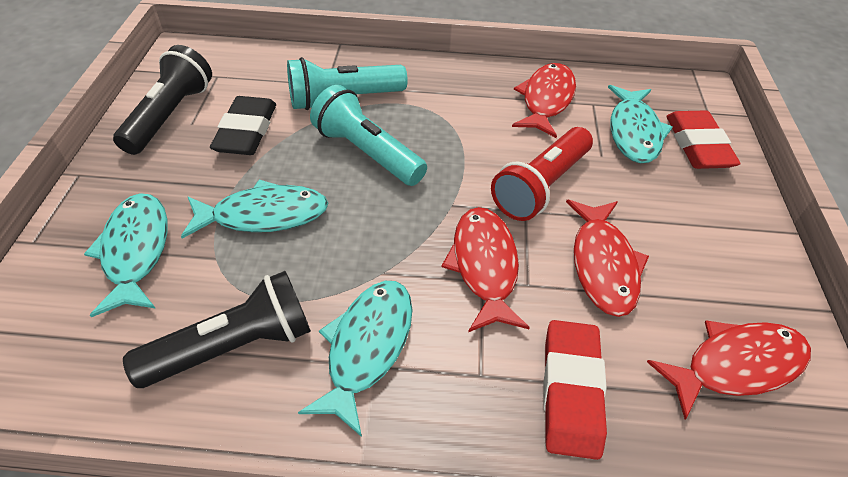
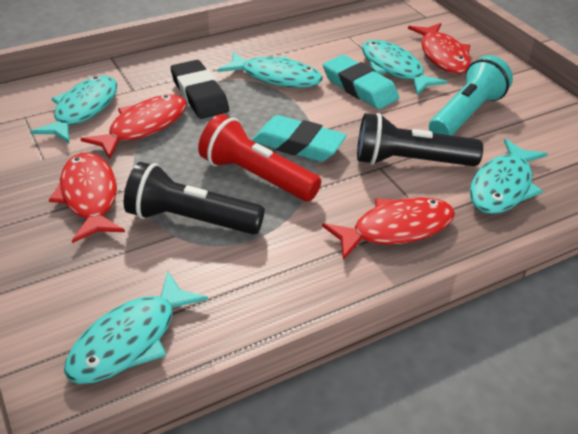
red eraser: [543,320,607,460] [666,110,741,169] = 2 -> none = 0
turquoise eraser: none = 0 -> [252,115,347,162] [323,55,399,109] = 2
turquoise fish: [84,193,168,317] [181,180,328,239] [298,281,413,437] [608,85,673,163] = 4 -> [30,75,117,143] [64,272,208,384] [217,51,323,88] [362,40,447,95] [470,139,548,214] = 5
turquoise flashlight: [287,57,408,110] [310,85,427,186] = 2 -> [429,55,513,136] = 1

